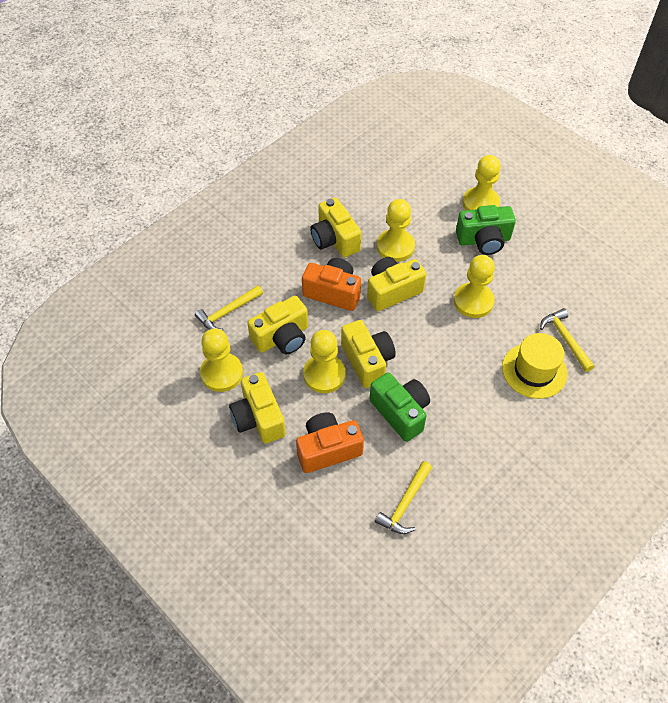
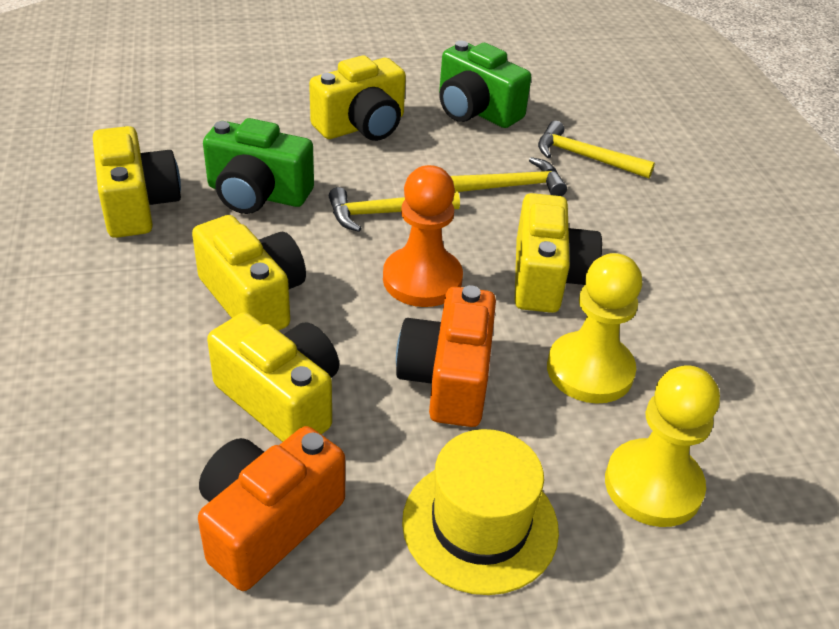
orange pawn: none = 0 -> [383,165,463,307] = 1
yellow pawn: [200,328,243,392] [303,330,346,393] [377,199,415,262] [454,255,495,318] [463,155,501,210] = 5 -> [547,253,642,403] [605,365,720,527] = 2

